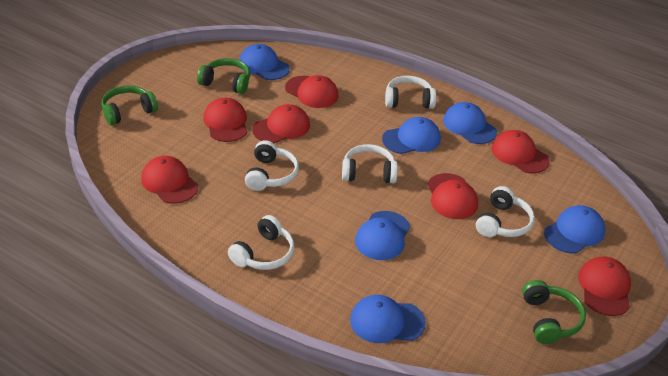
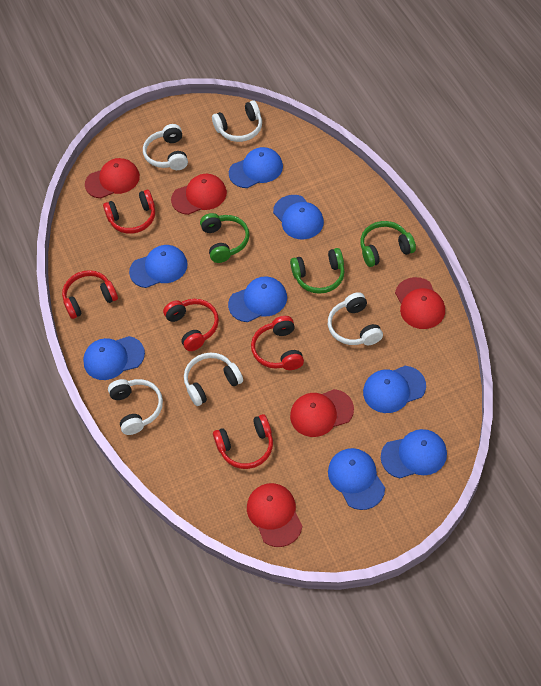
blue cap: [239,44,290,80] [350,295,426,343] [355,211,410,260] [382,117,441,154] [443,102,497,144] [544,205,605,253] = 6 -> [83,336,145,380] [129,245,188,288] [228,276,287,322] [229,147,283,188] [273,195,324,239] [328,448,385,510] [363,366,426,413] [381,429,447,478] = 8
red cap: [141,156,198,204] [203,98,248,142] [252,104,310,143] [285,75,338,108] [427,173,478,219] [492,130,550,173] [578,256,631,316] = 7 -> [85,158,140,198] [171,174,227,215] [247,483,302,547] [290,389,354,437] [395,277,445,329] = 5
red headphones: none = 0 -> [62,270,118,319] [103,190,155,234] [163,299,219,351] [213,414,273,469] [251,316,304,370] = 5

